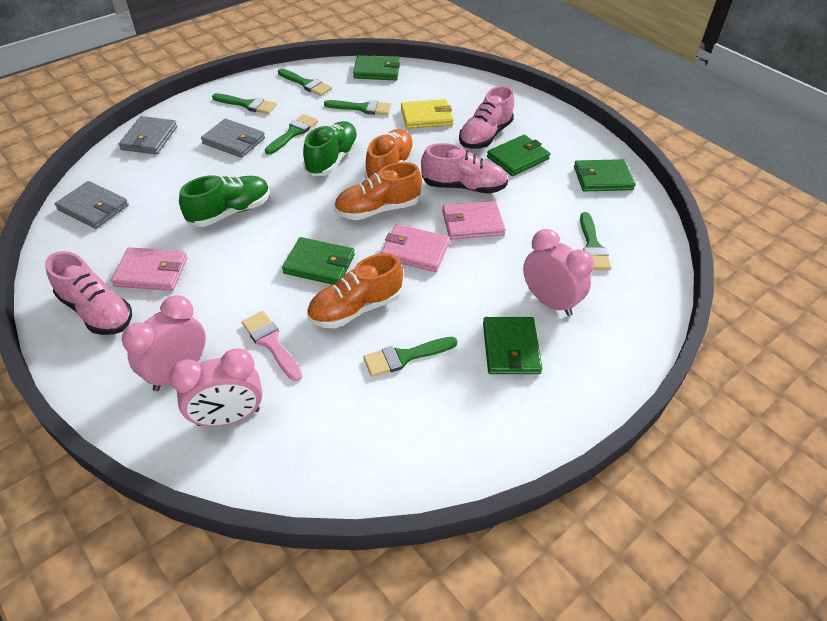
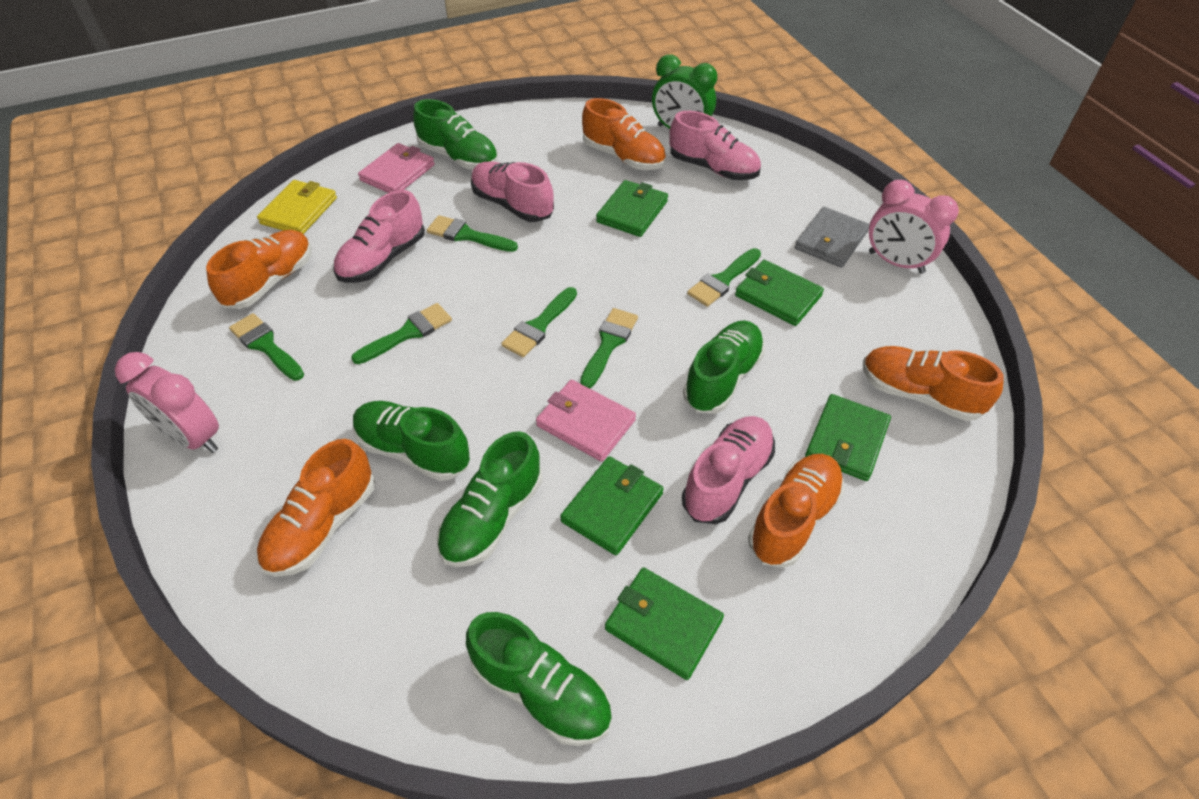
green clock: none = 0 -> [652,54,717,129] = 1
green shoe: [179,175,270,227] [303,121,358,176] = 2 -> [353,401,470,481] [413,99,498,169] [436,431,542,567] [466,612,612,746] [683,320,765,414] = 5
grey wallet: [55,181,129,229] [119,116,177,155] [201,119,265,158] = 3 -> [795,207,870,268] = 1
orange shoe: [307,253,403,328] [334,162,422,220] [364,129,415,179] = 3 -> [206,230,312,309] [257,439,375,577] [582,98,666,170] [748,454,844,568] [863,346,1004,421] = 5
pink brush: [242,311,302,381] = 1 -> none = 0
pink clock: [122,295,206,391] [169,348,263,426] [523,229,594,316] = 3 -> [115,352,219,453] [869,180,959,274] = 2
pink shoe: [45,251,132,335] [421,143,508,194] [459,86,514,149] = 3 -> [333,190,425,283] [471,161,554,222] [669,111,761,180] [682,416,775,524] = 4
pink wallet: [111,247,187,291] [381,224,450,272] [442,201,506,240] = 3 -> [358,143,435,193] [536,380,636,462] = 2

